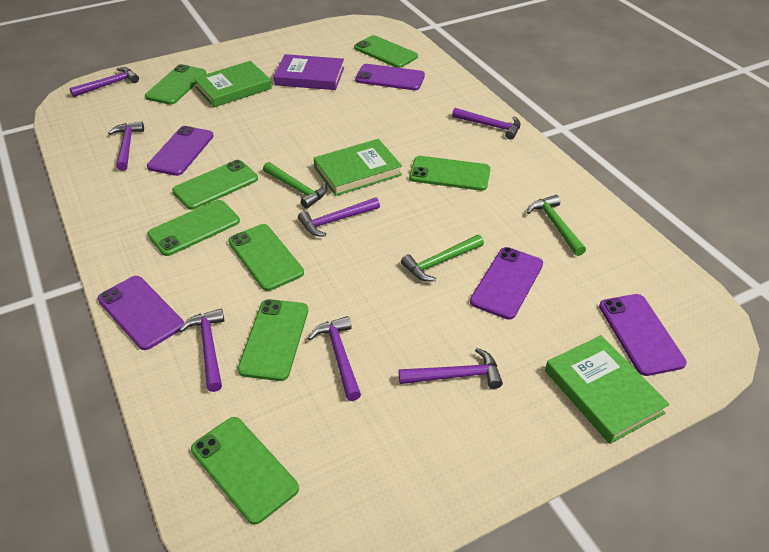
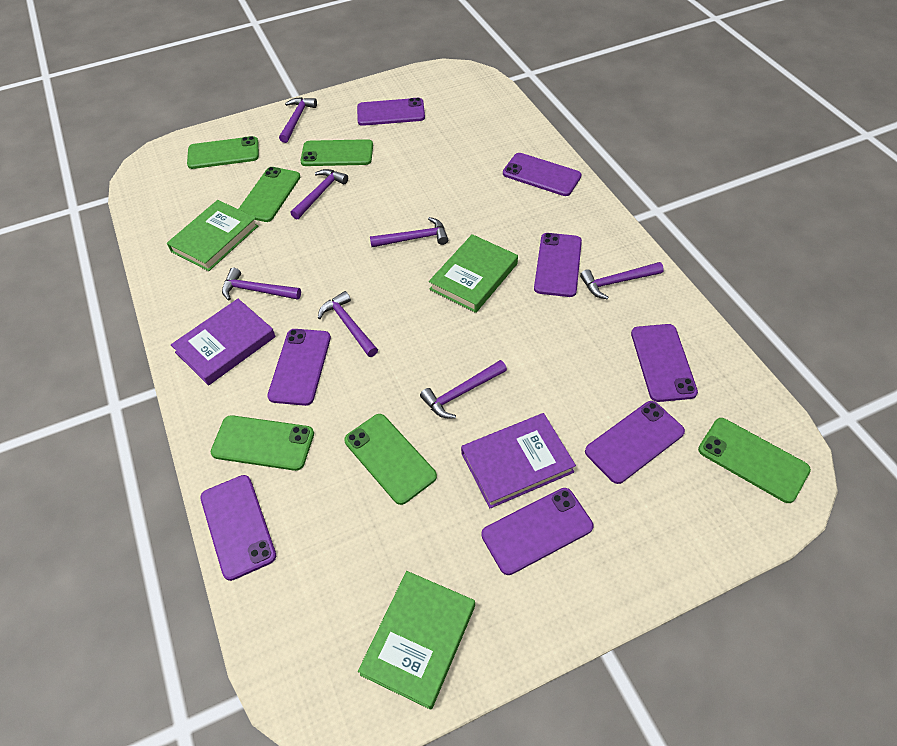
green hammer: [263,162,327,209] [401,235,484,281] [527,195,586,256] = 3 -> none = 0
green phone: [145,64,206,105] [147,200,240,256] [172,160,258,210] [191,417,299,525] [228,224,304,291] [238,299,308,381] [354,35,418,68] [409,156,491,191] = 8 -> [187,136,259,169] [211,415,314,471] [239,167,300,222] [300,139,373,166] [344,414,437,505] [698,418,811,503] = 6
purple book: [274,54,344,90] = 1 -> [171,299,276,386] [461,413,576,509] = 2
purple phone: [98,276,184,350] [147,126,214,176] [355,64,425,90] [470,247,543,320] [599,294,687,376] = 5 -> [200,475,276,581] [267,329,331,406] [357,98,425,126] [481,488,593,575] [503,153,582,196] [534,233,582,297] [585,401,685,484] [631,324,698,402] = 8

